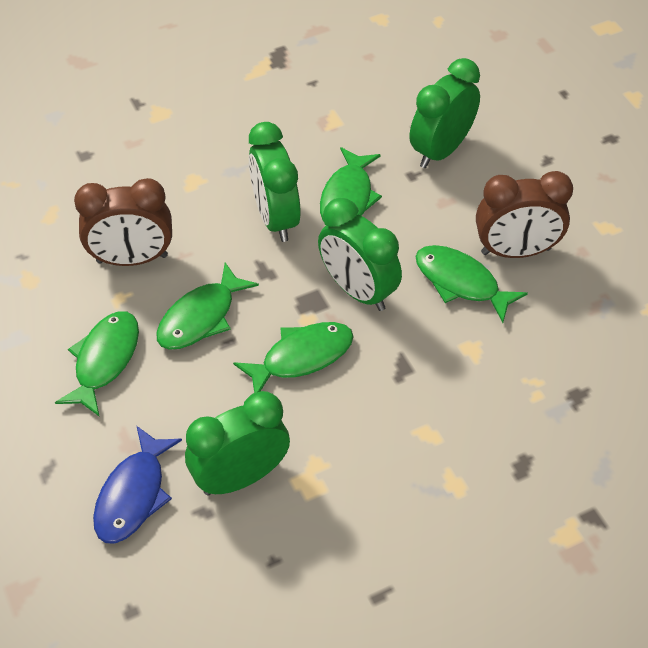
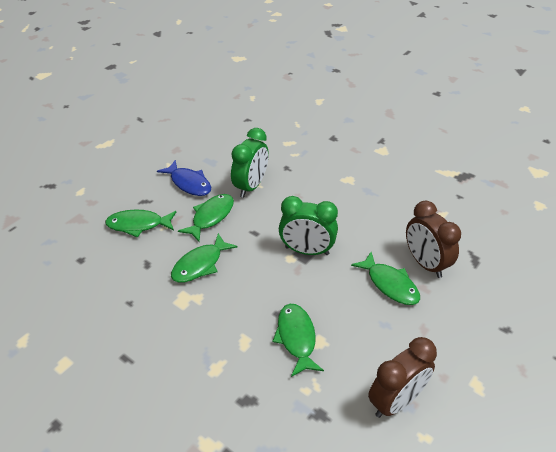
green clock: [185,391,290,496] [249,122,301,242] [318,198,402,311] [410,58,480,168] = 4 -> [231,128,269,198] [279,196,338,255] = 2

